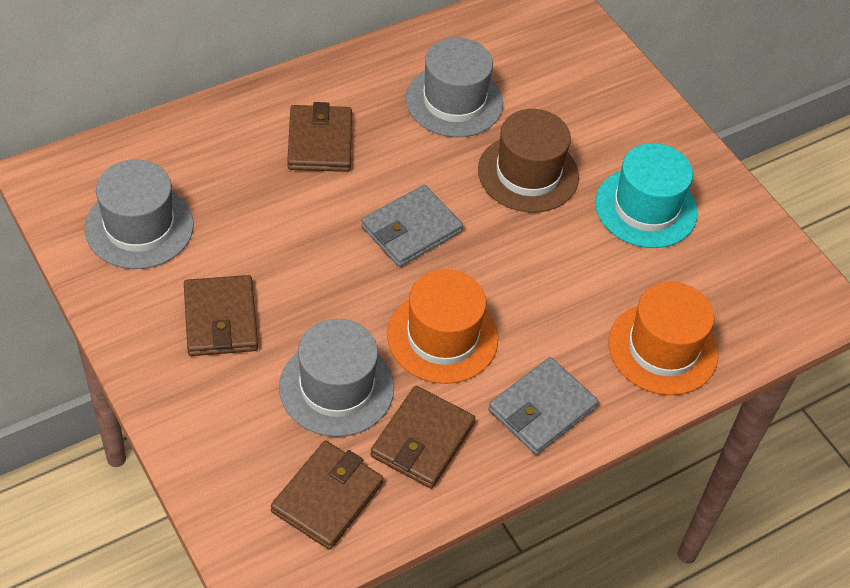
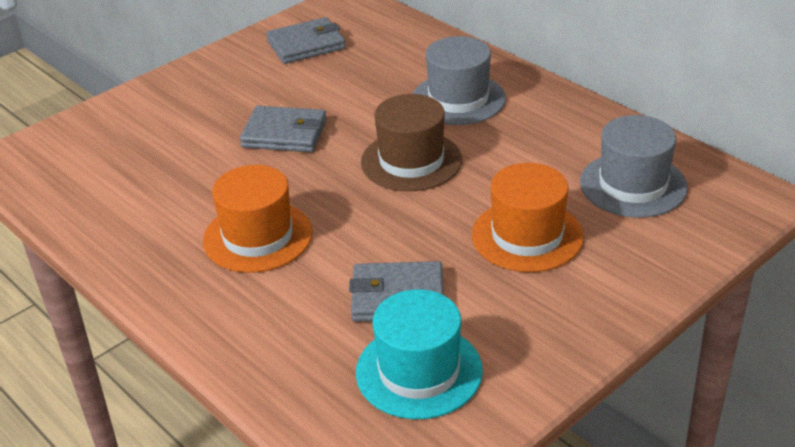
brown wallet: [184,275,258,356] [271,441,383,550] [287,102,352,172] [370,386,475,489] = 4 -> none = 0
grey hat: [85,160,194,269] [279,319,394,437] [405,38,503,137] = 3 -> [413,36,506,125] [580,115,688,218] = 2
grey wallet: [361,185,463,267] [488,357,598,455] = 2 -> [240,106,327,152] [266,17,346,64] [349,261,443,322] = 3

